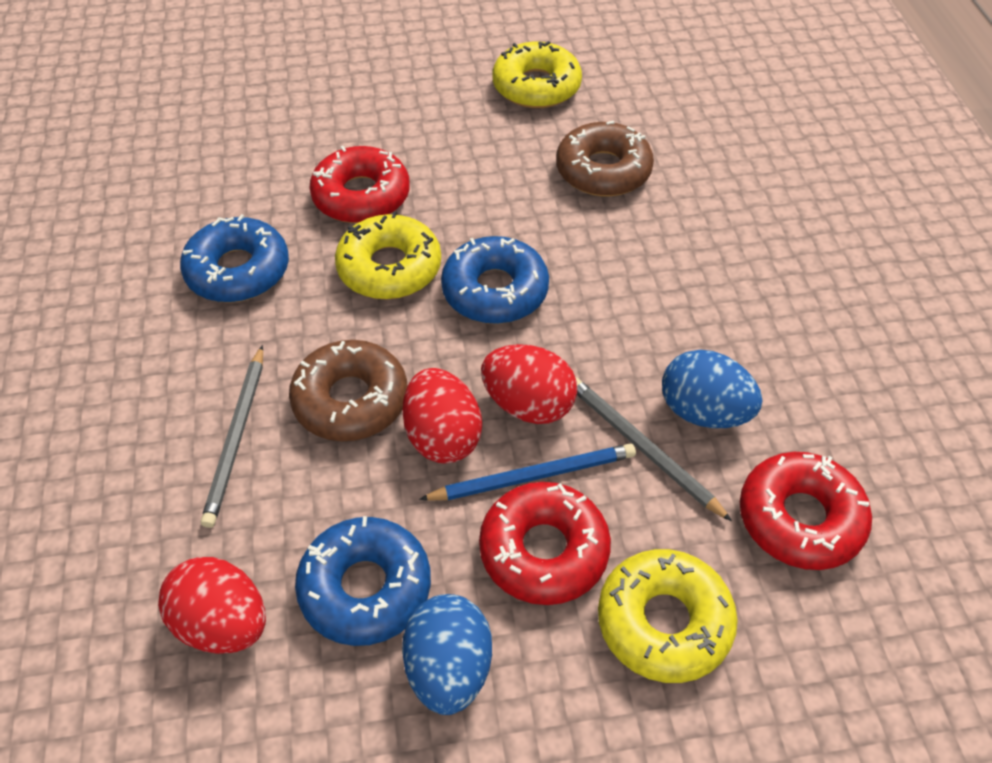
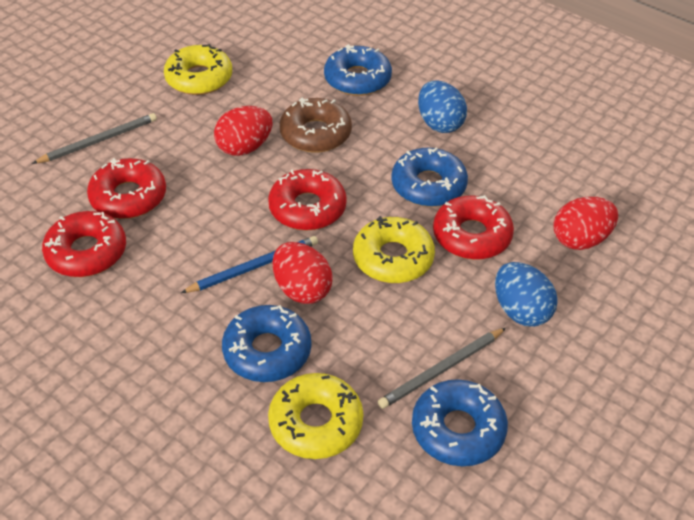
blue donut: [180,214,289,303] [295,516,431,646] [441,236,549,324] = 3 -> [222,305,311,382] [324,44,392,96] [391,147,468,207] [412,379,508,466] = 4
brown donut: [289,340,407,441] [556,121,654,197] = 2 -> [280,98,352,153] = 1
red donut: [310,146,410,223] [479,482,611,605] [740,452,872,570] = 3 -> [42,211,126,277] [87,158,166,219] [268,169,347,231] [433,195,514,260] = 4

